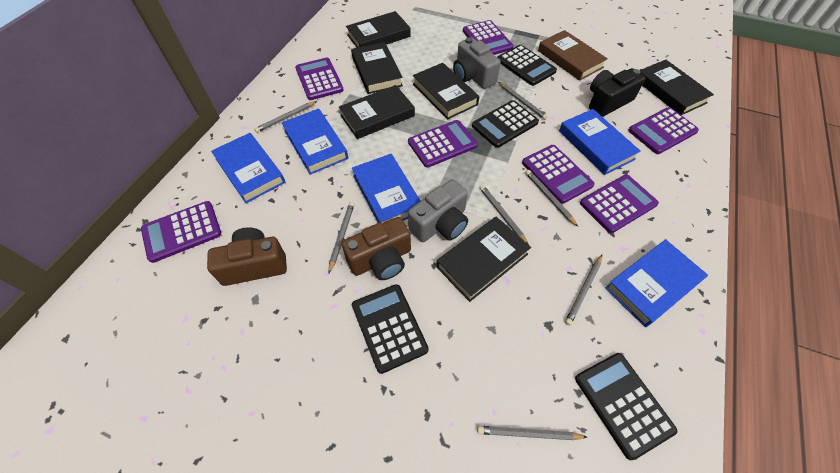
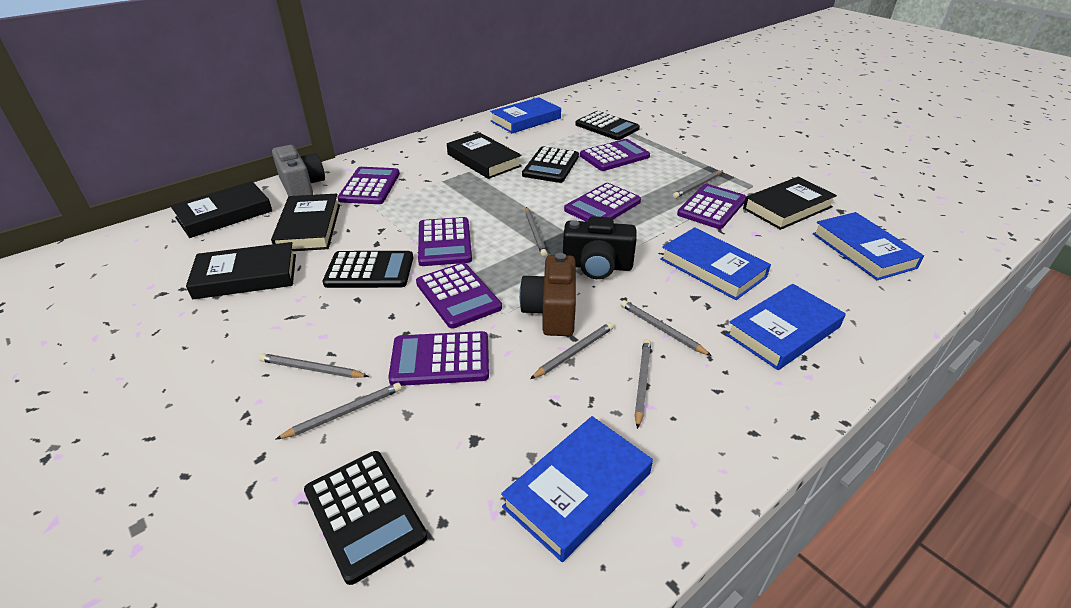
black book: [339,85,415,139] [346,11,411,48] [351,42,403,94] [413,63,479,119] [436,217,531,302] [640,60,714,115] = 6 -> [170,181,273,238] [186,242,296,299] [271,194,340,251] [447,133,522,179] [743,177,837,230] = 5
brown book: [538,30,608,81] = 1 -> none = 0
brown camera: [207,227,287,286] [342,217,411,280] = 2 -> [519,253,576,336] = 1
grey camera: [408,179,468,242] [453,37,501,89] = 2 -> [272,145,325,197] = 1

